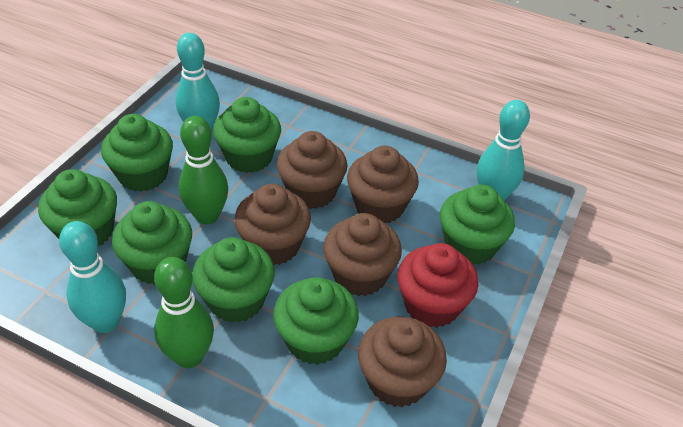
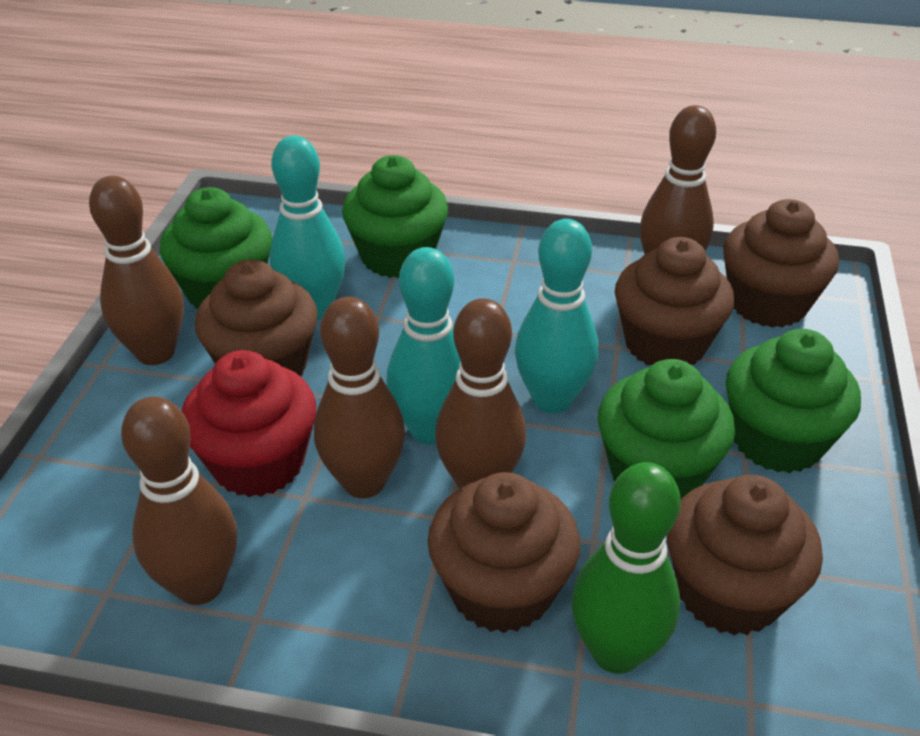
brown bowling pin: none = 0 -> [89,176,184,365] [121,396,237,605] [314,297,405,498] [435,298,526,489] [640,105,716,254] = 5
green bowling pin: [154,257,214,368] [179,116,228,224] = 2 -> [572,462,681,674] = 1
green cupcake: [38,169,117,246] [101,114,173,192] [112,201,192,285] [192,237,275,323] [213,97,281,173] [273,277,359,365] [440,184,515,265] = 7 -> [160,187,272,309] [342,155,448,278] [598,359,735,499] [726,329,861,473] = 4

